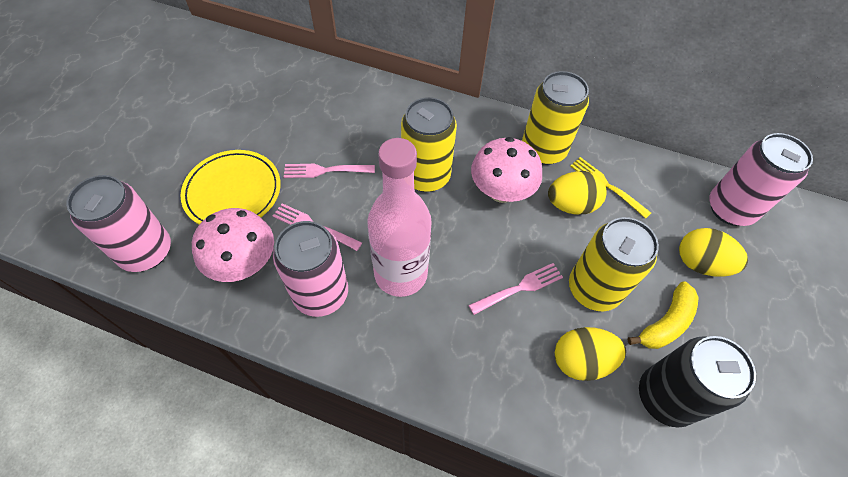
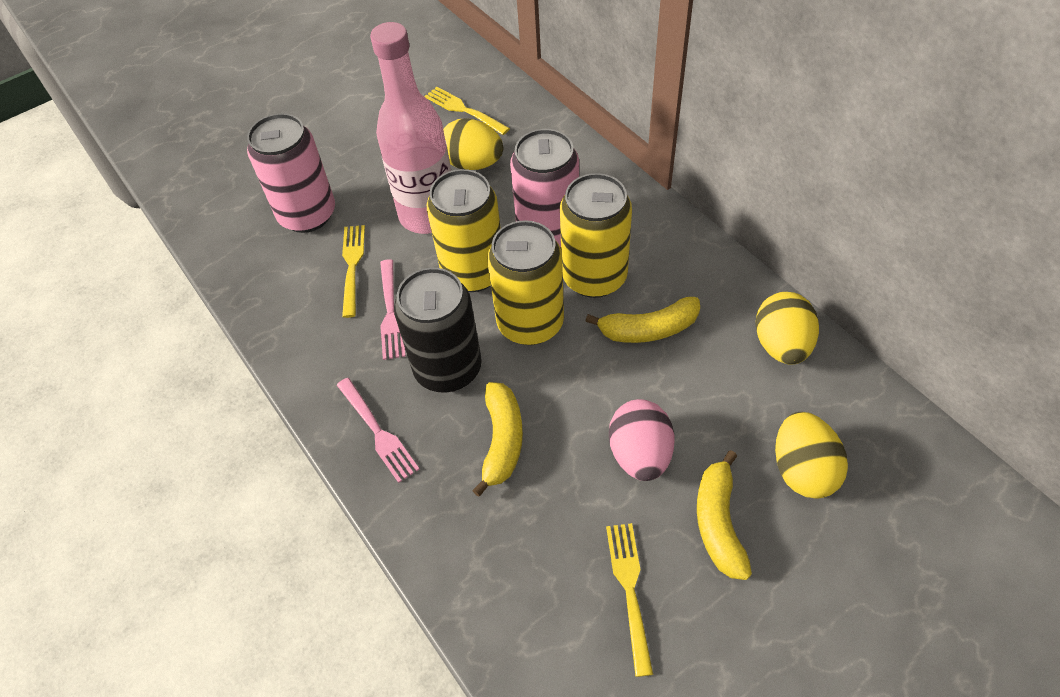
pink can: [66,175,171,272] [273,221,348,317] [709,133,813,226] = 3 -> [247,113,335,233] [510,129,579,248] = 2
pink egg: none = 0 -> [609,399,675,481] = 1
pink fork: [273,203,362,251] [284,164,375,178] [468,263,563,315] = 3 -> [337,378,419,483] [380,259,406,360] = 2
pink mushroom: [192,208,274,282] [471,137,542,203] = 2 -> none = 0
yellow banana: [628,281,699,349] = 1 -> [472,382,523,497] [586,297,700,343] [697,450,752,580] = 3
yellow fork: [570,157,651,219] = 1 -> [342,225,365,318] [425,87,510,135] [606,523,653,677] = 3
yellow plate: [180,150,281,225] = 1 -> none = 0

